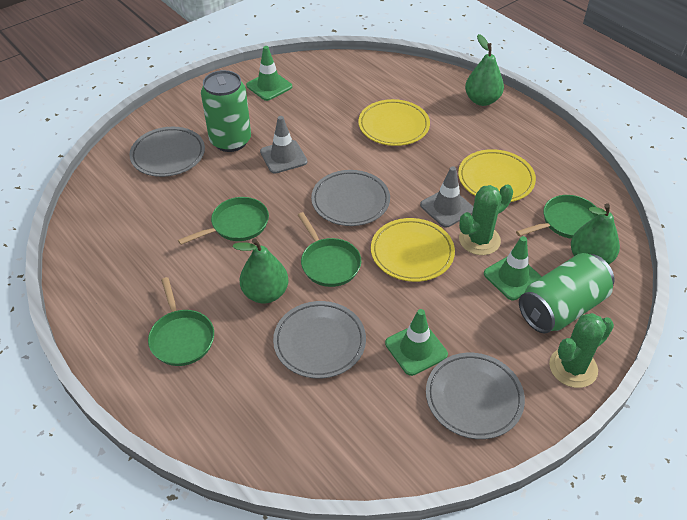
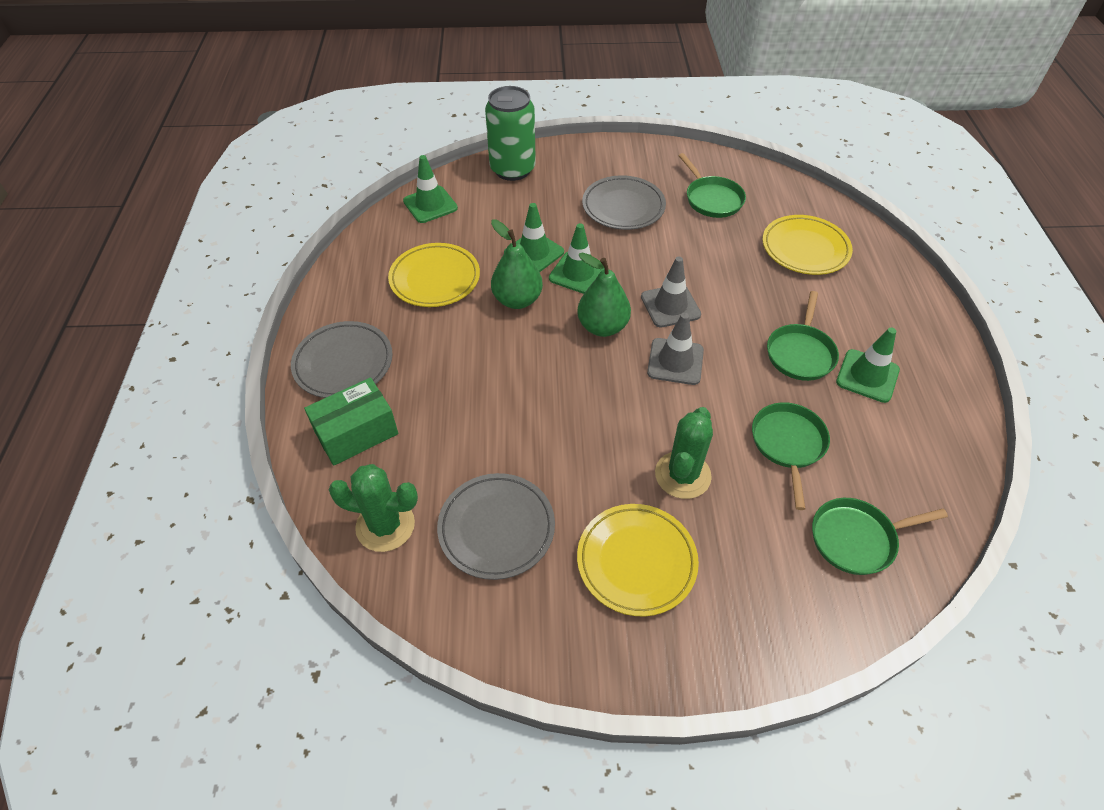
green box: none = 0 -> [304,377,398,466] = 1
green can: [201,70,251,152] [519,253,615,333] = 2 -> [485,86,536,181] = 1
green pear: [233,238,289,303] [465,34,504,106] [571,203,620,264] = 3 -> [491,220,543,309] [577,253,631,337] = 2
green traffic cone: [246,46,292,101] [385,309,448,376] [484,236,542,300] = 3 -> [403,155,458,223] [504,203,564,272] [549,223,605,294] [836,328,900,403] = 4
grey plate: [129,127,205,177] [273,301,366,379] [311,170,390,226] [426,353,525,439] = 4 -> [291,321,393,398] [437,473,555,580] [582,175,666,230] = 3

